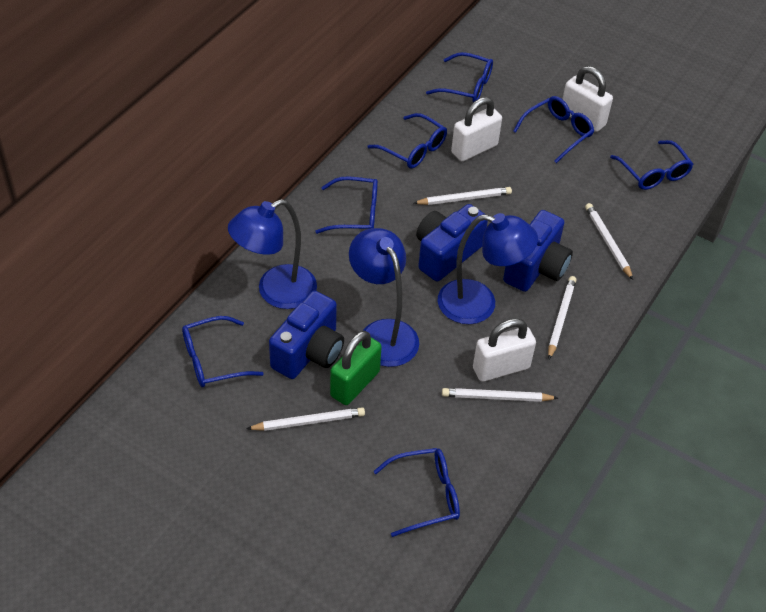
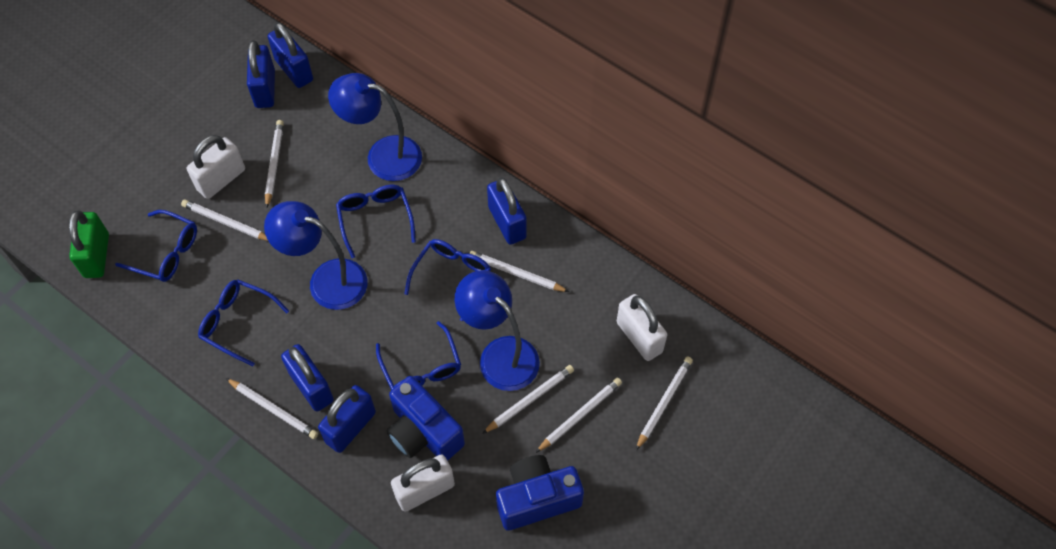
blue camera: [269,291,344,379] [416,204,488,282] [503,210,573,292] = 3 -> [387,376,465,461] [496,455,584,531] = 2
blue glasses: [182,316,264,388] [315,176,378,234] [368,113,447,169] [373,448,460,537] [426,52,493,103] [513,96,594,163] [610,140,693,190] = 7 -> [115,210,197,282] [198,279,289,366] [336,185,416,258] [376,321,461,390] [404,239,491,321] = 5
blue padlock: none = 0 -> [247,40,275,108] [267,22,313,88] [281,344,334,411] [318,385,376,453] [487,177,527,245] = 5
white pencil: [246,407,365,431] [414,187,512,205] [442,388,558,402] [548,276,577,359] [585,203,633,280] = 5 -> [181,199,268,241] [226,378,318,439] [265,120,284,209] [469,251,569,292] [482,365,574,434] [536,377,622,453] [636,357,693,450] = 7

